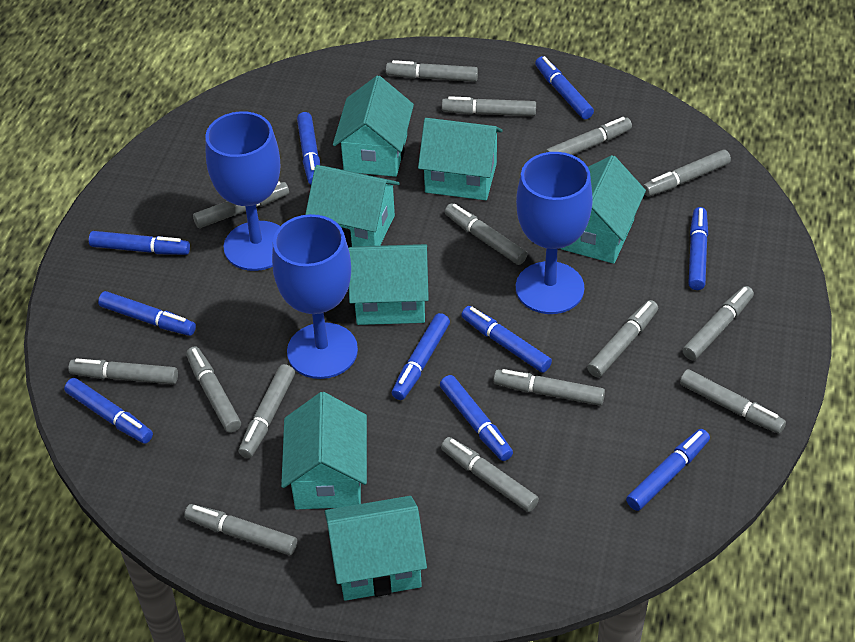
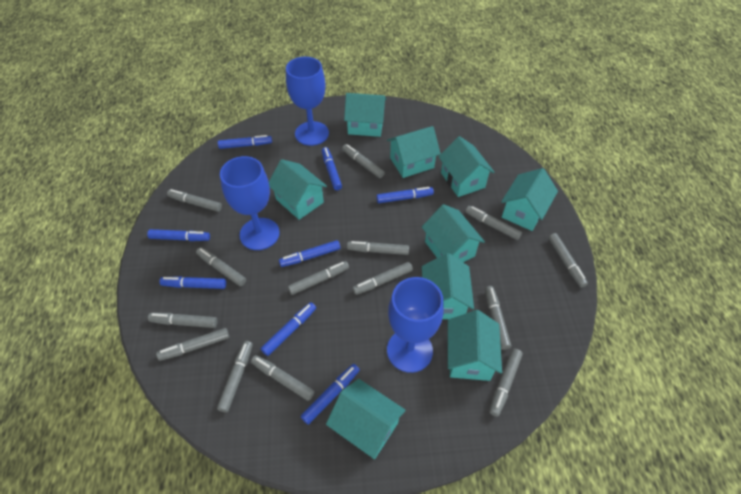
blue marker: [64,378,153,444] [89,231,190,255] [98,291,196,336] [297,112,320,185] [392,313,450,400] [440,375,513,461] [461,306,552,373] [535,56,594,119] [626,429,710,511] [688,207,708,290] = 10 -> [147,229,210,241] [160,276,226,289] [218,135,272,149] [261,302,316,356] [279,240,341,267] [301,364,360,425] [322,147,342,190] [376,187,434,203] = 8
grey marker: [68,358,178,384] [184,504,297,555] [186,347,241,433] [193,181,289,228] [239,364,295,458] [386,60,478,82] [441,437,539,512] [442,96,536,116] [445,203,527,265] [493,369,605,406] [545,117,632,155] [587,300,658,377] [643,150,731,196] [680,369,786,434] [683,286,754,360] = 15 -> [148,313,218,328] [156,328,229,361] [167,189,222,212] [196,247,246,286] [217,341,253,413] [251,355,314,401] [288,261,349,295] [342,144,385,178] [347,241,409,255] [352,262,413,295] [465,206,522,240] [485,286,511,350] [489,349,523,417] [548,233,588,288] = 14
turquoise house: [281,392,367,509] [305,165,400,248] [325,496,427,601] [333,75,414,177] [348,244,429,325] [418,118,502,200] [560,155,646,264] = 7 -> [269,159,327,220] [326,379,406,459] [344,93,386,137] [387,126,441,178] [422,204,485,262] [422,253,474,319] [439,136,495,197] [448,310,502,381] [501,168,558,231] = 9

